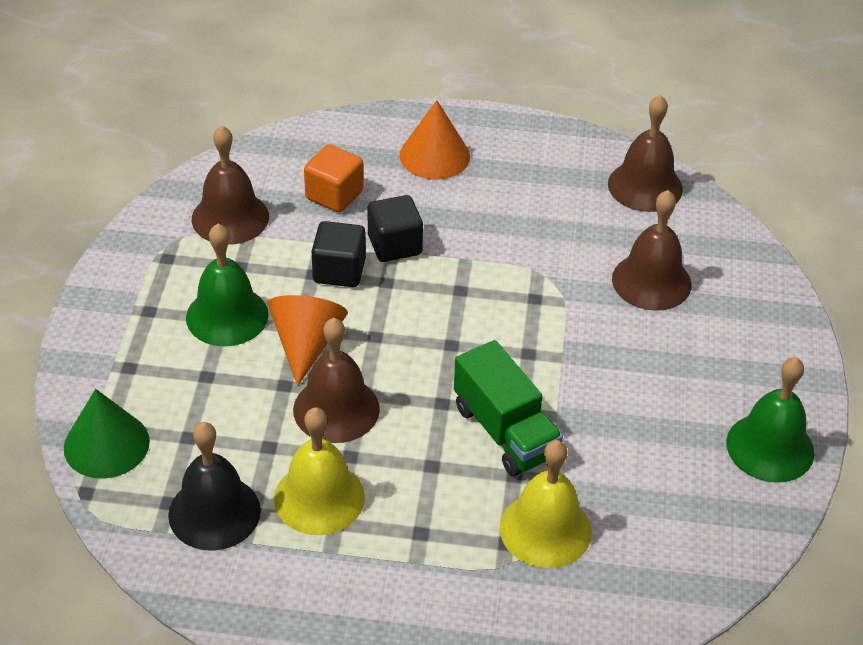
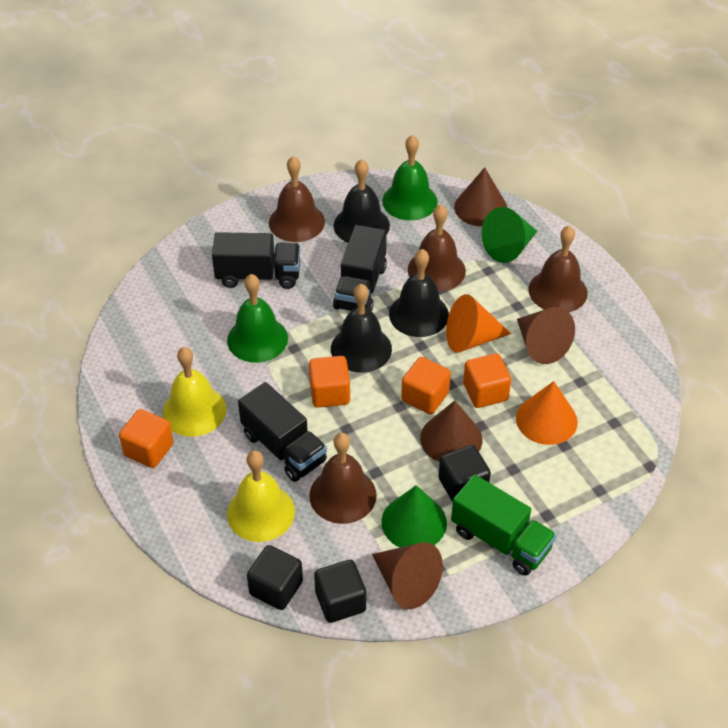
black bell: [168,422,261,550] = 1 -> [331,284,392,373] [334,159,390,243] [389,249,449,337] = 3
black cube: [312,221,366,287] [368,195,423,262] = 2 -> [247,545,303,610] [314,560,366,623] [439,445,491,502] = 3
black truck: none = 0 -> [212,232,300,289] [238,382,327,482] [333,225,387,311] = 3
brown cone: none = 0 -> [372,542,443,609] [420,400,482,462] [454,167,507,227] [517,307,575,364] = 4
green cone: [64,389,150,478] = 1 -> [381,485,447,547] [482,207,537,263] = 2
orange cube: [304,144,363,212] = 1 -> [119,409,174,468] [309,356,350,408] [401,357,451,414] [463,353,511,408] = 4

